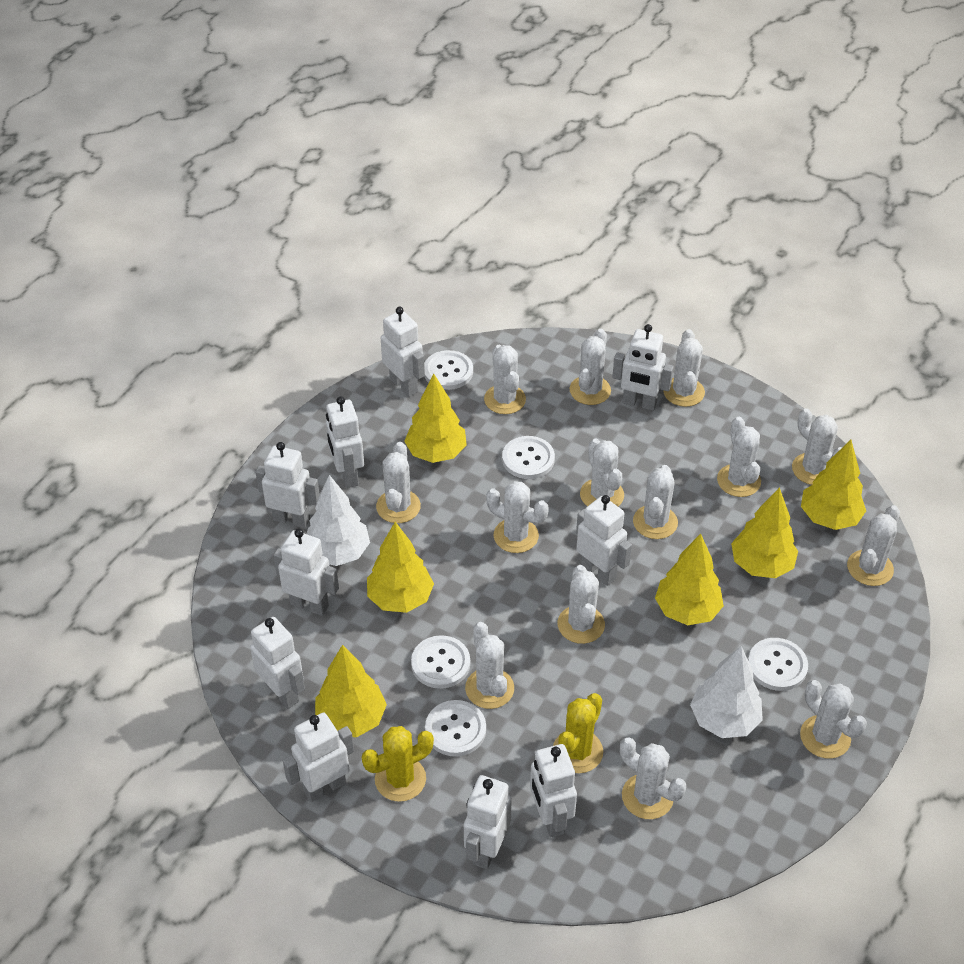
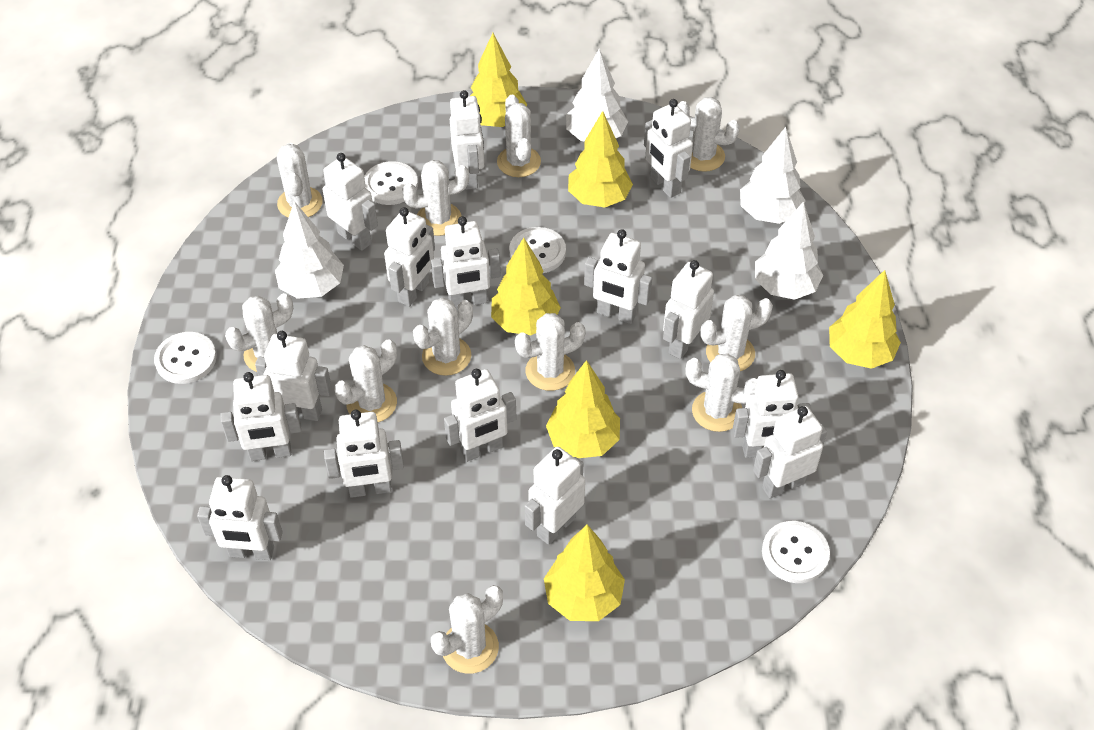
white button: [411,635,470,689] [424,350,473,390] [425,700,486,757] [502,436,555,479] [748,638,808,691] = 5 -> [154,332,217,384] [364,161,418,205] [509,227,566,273] [762,521,830,583] = 4
white cactus: [376,442,421,523] [465,622,514,709] [484,345,526,414] [486,481,549,553] [558,565,605,644] [570,329,611,405] [580,438,624,506] [620,737,686,819] [633,465,678,539] [663,329,705,407] [717,417,761,497] [792,408,842,485] [800,680,867,759] [847,505,900,586] = 14 -> [225,293,293,372] [277,143,323,218] [334,339,397,422] [402,160,469,236] [413,297,473,376] [431,585,503,674] [497,95,541,177] [515,313,586,391] [677,97,740,172] [685,353,757,432] [700,295,773,371] = 11
white robot: [250,617,305,709] [256,442,320,528] [273,529,339,616] [283,713,354,802] [326,396,364,488] [381,307,425,397] [464,775,512,869] [530,744,577,837] [576,495,632,586] [612,324,674,411] = 10 -> [197,475,283,560] [220,372,301,461] [255,331,332,421] [323,153,378,251] [324,410,404,498] [384,207,435,307] [431,216,501,308] [444,369,517,462] [450,90,484,190] [525,447,585,545] [584,229,652,324] [644,99,693,198] [663,260,714,359] [732,370,811,458] [753,406,827,499] = 15
white tree: [307,475,370,566] [690,646,763,738] = 2 -> [275,201,344,299] [566,49,628,141] [740,127,806,224] [755,201,823,300] = 4
yellow cactus: [362,726,434,802] [553,693,603,773] = 2 -> none = 0

